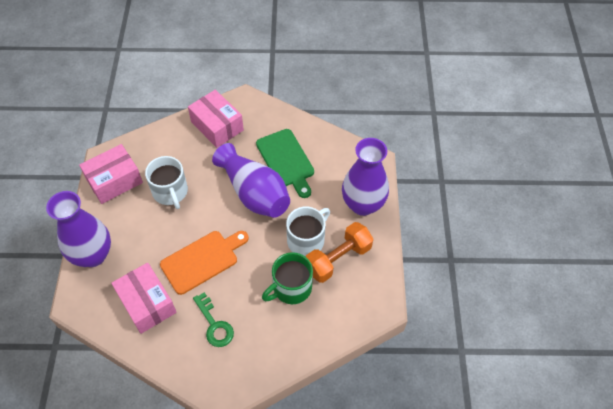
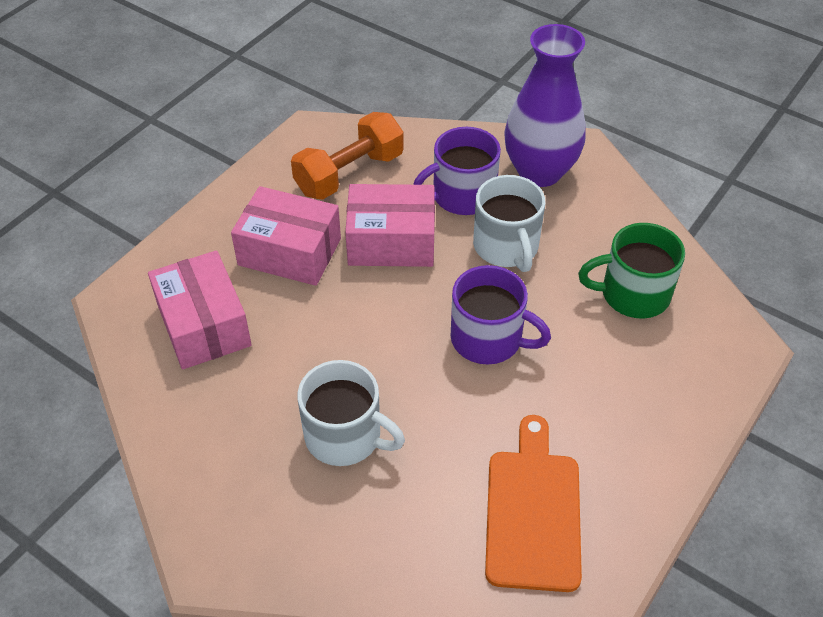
green cutting board: [256,129,314,198] = 1 -> none = 0
green key: [193,292,234,347] = 1 -> none = 0
purple mug: none = 0 -> [413,127,501,215] [451,265,551,365] = 2
purple vase: [46,191,111,267] [212,143,290,218] [342,138,389,216] = 3 -> [504,24,586,187] = 1

